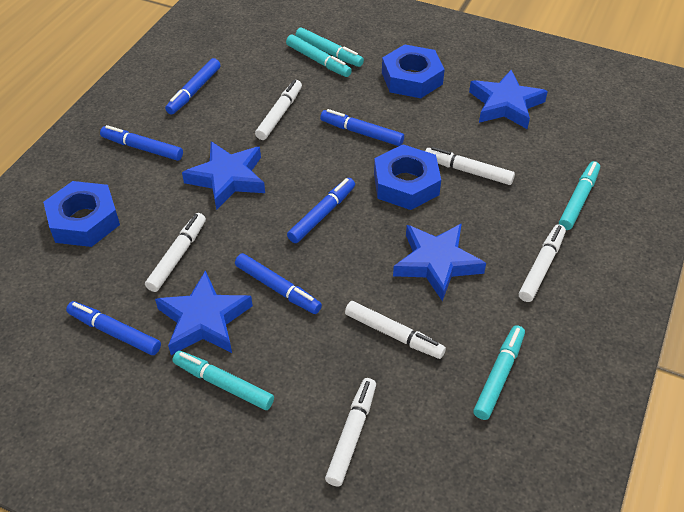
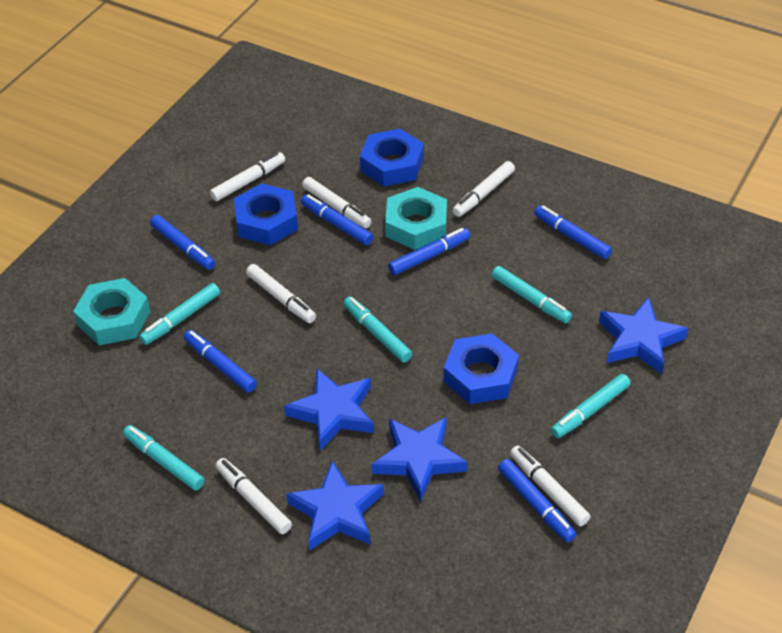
turquoise nut: none = 0 -> [73,278,150,345] [385,187,447,250] = 2

